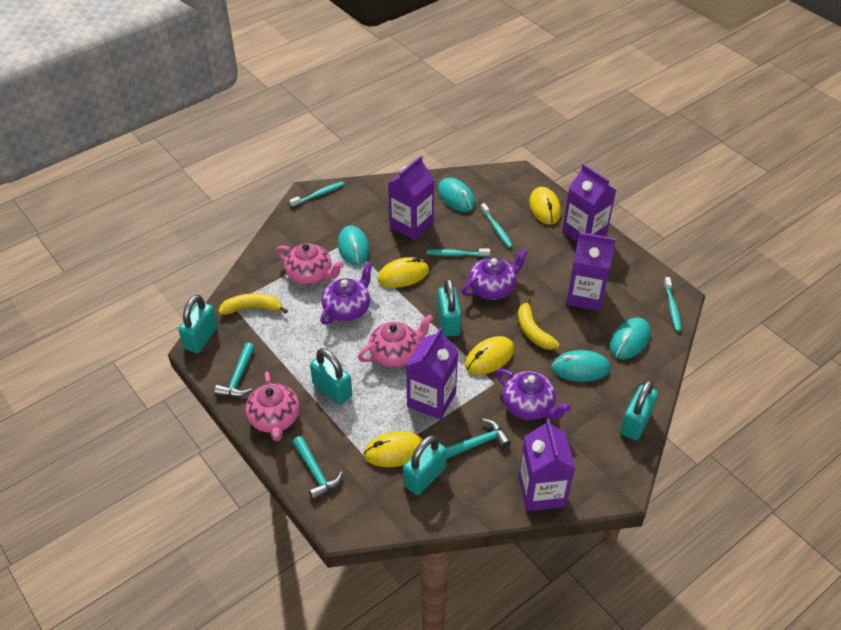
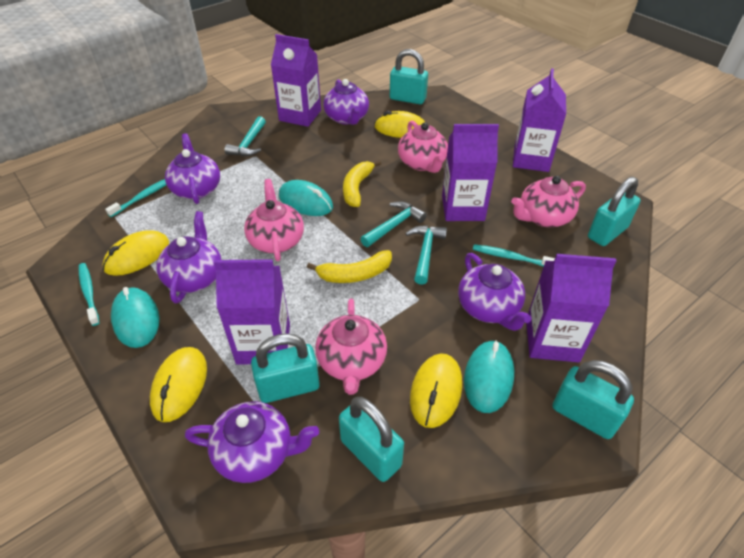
pink teapot: [246,371,299,441] [276,243,344,285] [358,314,433,367] = 3 -> [244,179,304,261] [315,299,387,395] [398,121,448,173] [511,176,586,227] = 4
purple teapot: [320,262,373,325] [461,249,528,300] [496,369,570,420] = 3 -> [157,211,221,303] [165,133,220,204] [185,401,319,483] [323,79,369,125] [458,253,531,331] = 5
turquoise mouse: [338,225,370,265] [438,178,475,212] [551,350,610,382] [610,318,651,359] = 4 -> [111,287,160,348] [279,180,333,216] [464,340,514,413] = 3
turquoise toothbrush: [289,182,344,207] [426,248,490,257] [481,203,513,248] [664,277,681,332] = 4 -> [79,263,99,326] [105,179,166,217] [473,244,555,267] = 3

